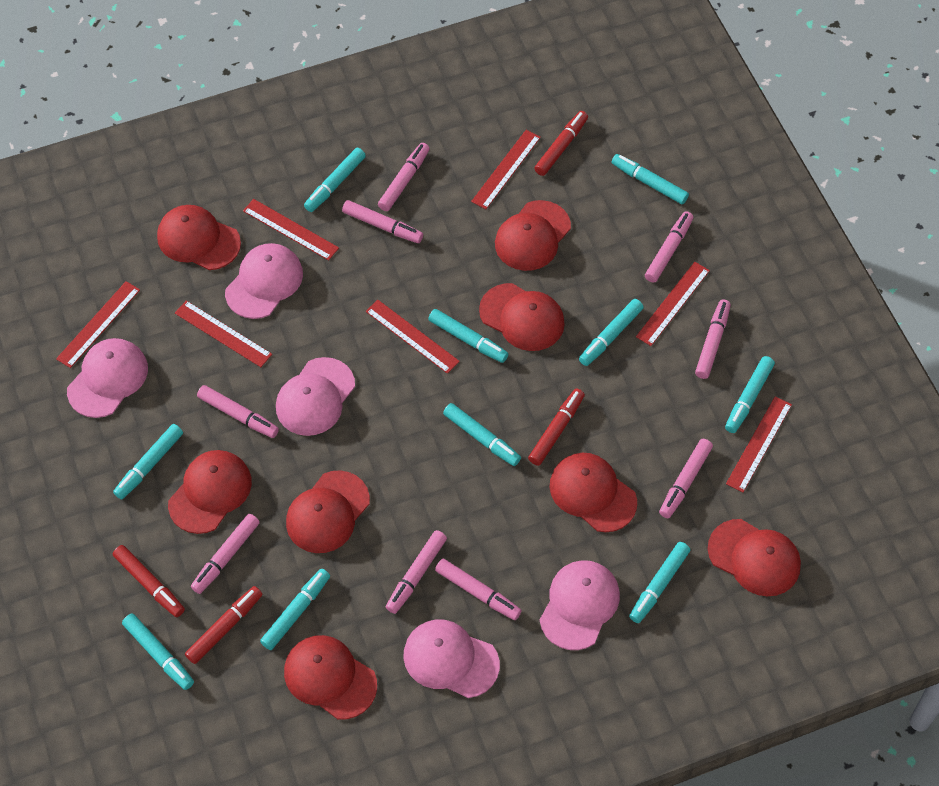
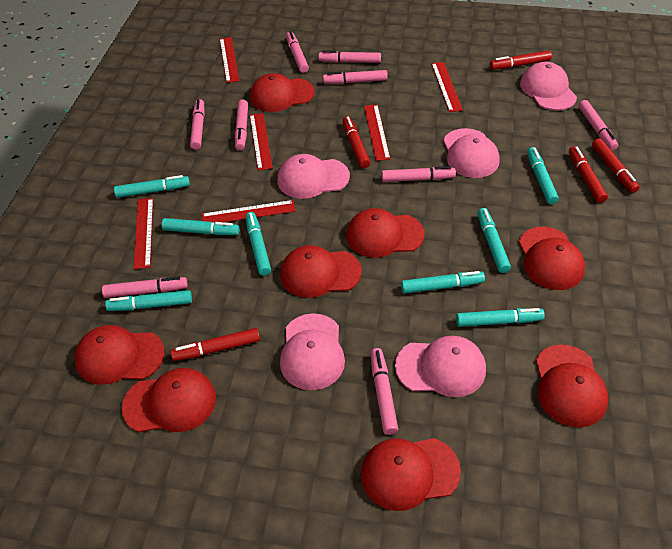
red marker: [113,545,185,617] [185,586,262,664] [528,388,585,466] [534,111,588,176] = 4 -> [171,328,260,361] [342,117,370,168] [490,50,552,70] [569,146,608,203] [592,138,640,193] = 5
red ruler: [56,281,140,368] [175,301,272,367] [243,199,339,260] [366,300,460,374] [471,130,541,209] [636,262,710,346] [726,396,792,492] = 7 -> [134,198,153,269] [202,200,296,223] [220,37,240,83] [250,113,273,170] [364,105,390,161] [431,62,463,112] = 6
turquoise marker: [113,424,183,500] [122,614,194,690] [260,569,330,650] [304,148,366,212] [428,309,508,363] [443,403,521,466] [579,299,644,366] [612,154,689,205] [629,542,690,623] [725,356,775,433] = 10 -> [105,290,192,311] [114,175,190,198] [162,218,240,235] [245,212,271,276] [401,271,485,294] [456,308,545,327] [478,208,511,273] [527,147,559,204] = 8

